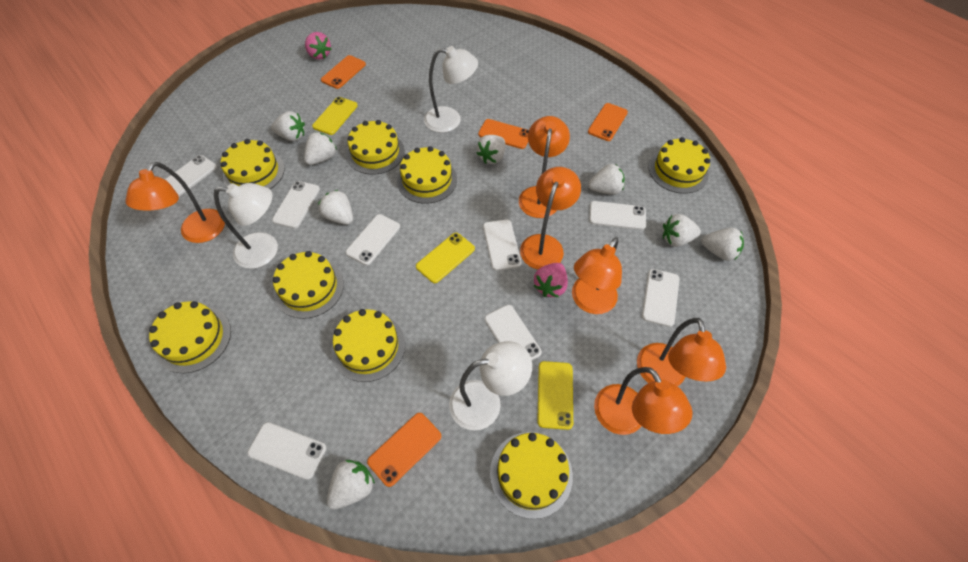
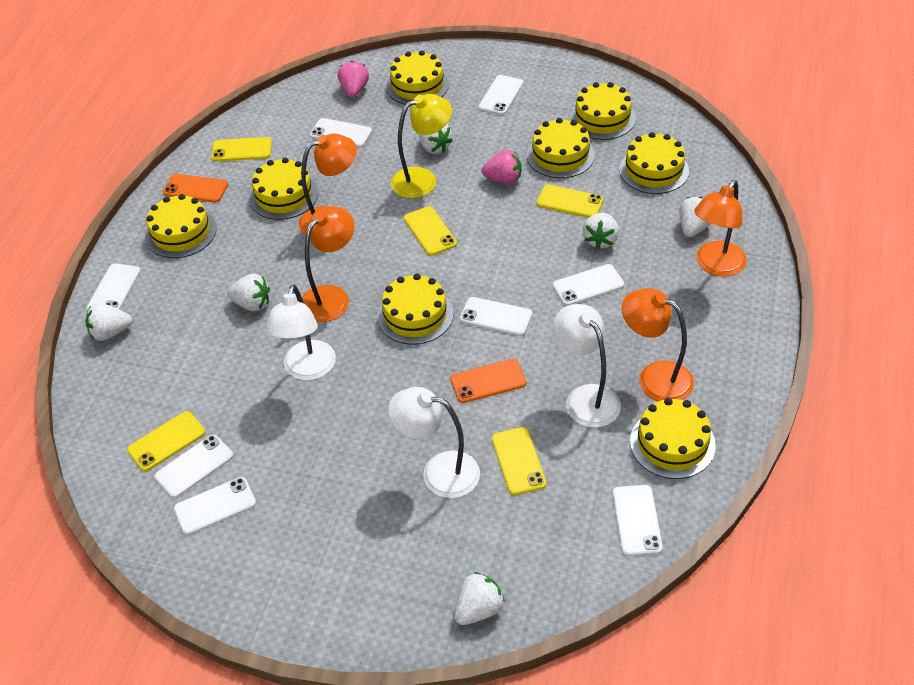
orange lamp: [125,162,225,243] [519,116,570,218] [520,167,581,269] [572,237,622,314] [594,367,693,435] [637,318,726,386] = 6 -> [299,134,357,236] [302,206,355,322] [622,288,694,401] [694,180,747,277] = 4
orange phone: [321,55,366,89] [367,413,441,487] [478,119,529,149] [588,103,628,141] = 4 -> [163,174,228,202] [450,359,526,403] = 2
white strawberry: [271,111,305,141] [304,132,337,165] [318,190,353,225] [327,460,375,509] [476,135,505,164] [588,164,625,195] [663,214,701,247] [701,228,744,261] = 8 -> [85,303,132,341] [227,274,270,311] [419,124,453,154] [454,572,505,625] [583,213,619,249] [679,197,711,237] = 6
yellow lamp: none = 0 -> [391,94,452,198] = 1
yellow phone: [312,97,358,135] [416,233,475,283] [537,361,573,430] = 3 -> [127,411,206,471] [211,137,272,161] [404,206,457,256] [492,427,547,495] [537,184,604,218] = 5

